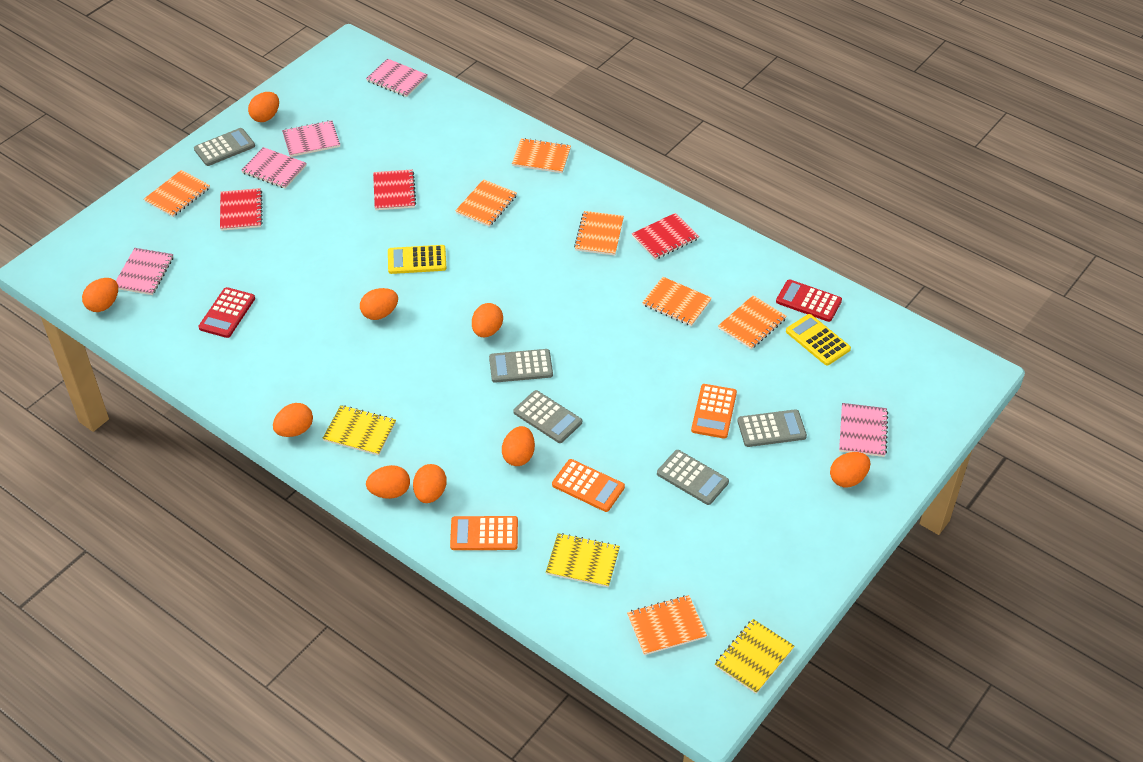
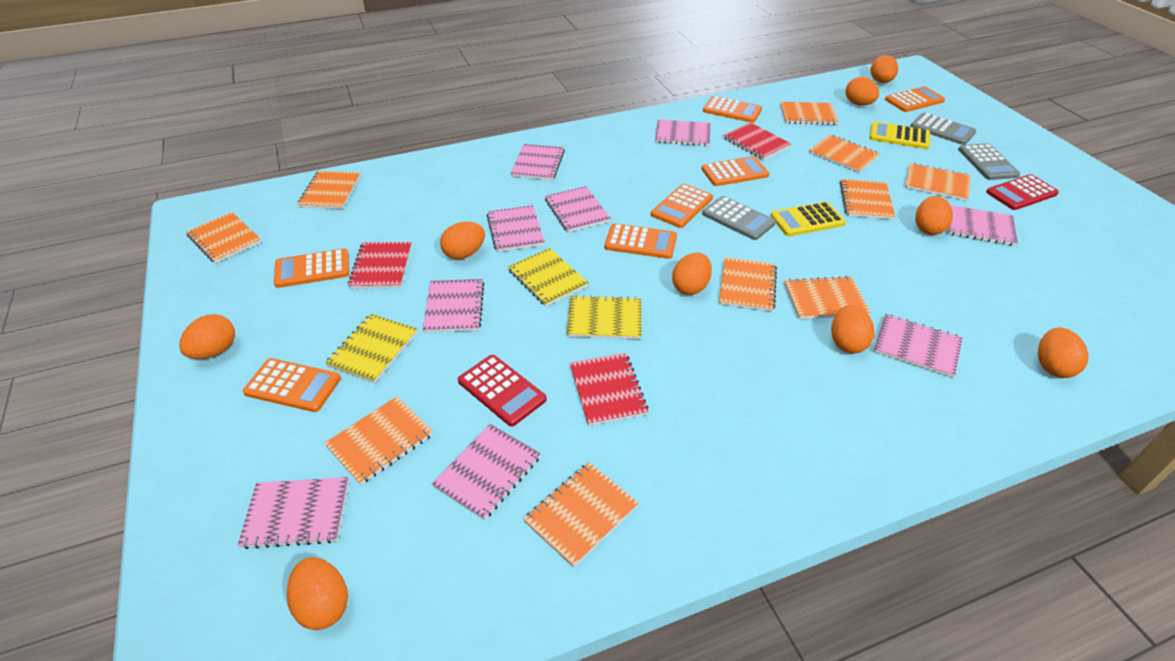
grey calculator: [194,128,255,166] [489,349,553,383] [514,390,582,443] [657,450,729,505] [738,409,807,447] = 5 -> [702,196,776,240] [910,113,977,145] [958,143,1020,180] = 3
orange calculator: [450,516,518,550] [552,459,625,512] [691,384,737,439] = 3 -> [243,358,341,412] [274,249,349,288] [605,223,677,259] [651,184,713,228] [702,156,769,186] [703,96,762,123] [885,86,945,112] = 7
orange notebook: [144,170,210,217] [455,179,517,227] [512,138,571,173] [574,211,624,255] [627,595,707,655] [642,277,712,326] [718,295,787,349] = 7 -> [186,212,262,264] [297,171,361,209] [324,396,433,485] [524,462,639,567] [719,257,777,312] [780,102,838,125] [784,276,870,319] [809,134,880,173] [840,179,895,220] [905,163,971,201] = 10
pink notebook: [116,248,173,295] [241,147,307,189] [282,120,340,157] [366,59,427,97] [839,403,888,457] = 5 -> [238,477,349,549] [423,279,484,333] [432,424,541,520] [487,205,545,252] [511,144,565,180] [545,186,611,232] [655,119,710,146] [874,314,962,378] [947,205,1018,246] = 9

